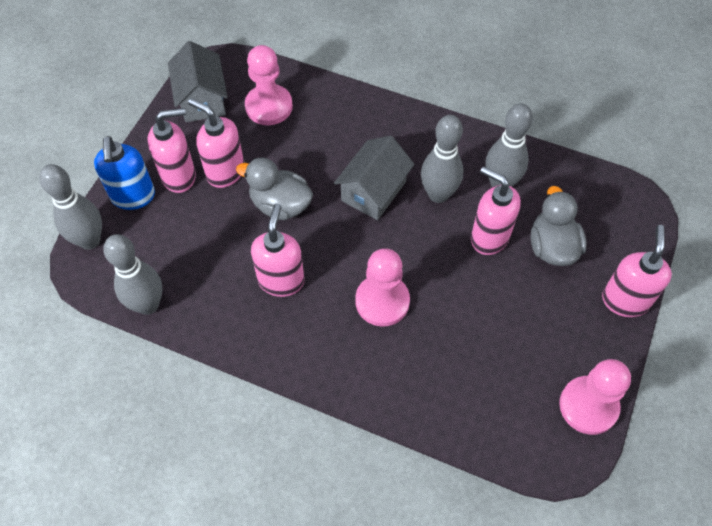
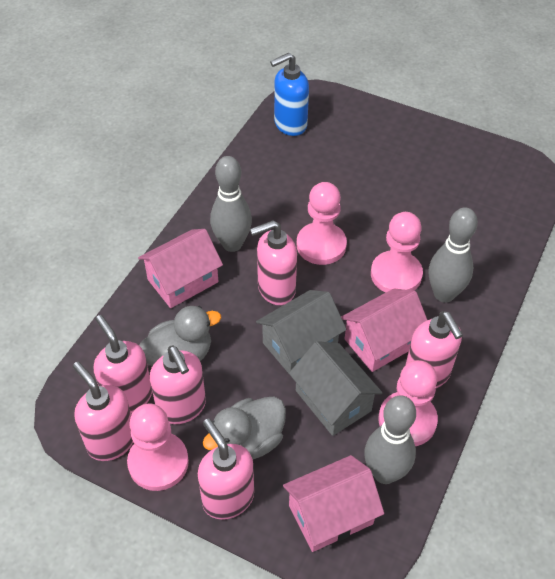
grey bowling pin: [39,164,102,250] [103,234,163,315] [421,115,463,203] [485,103,533,187] = 4 -> [210,156,252,252] [364,395,416,484] [429,207,478,303] = 3
pink house: none = 0 -> [138,229,223,308] [283,455,384,552] [341,288,427,372] = 3
pink pawn: [245,45,293,125] [355,248,410,326] [559,359,631,435] = 3 -> [127,404,189,491] [297,182,347,265] [371,212,423,293] [378,360,438,446] = 4
pink soap dispenser: [147,108,196,193] [188,98,244,188] [251,203,304,297] [471,166,521,255] [602,225,672,317] = 5 -> [73,362,133,461] [94,315,152,414] [150,345,206,424] [198,418,254,520] [250,220,297,305] [405,311,463,388] = 6

